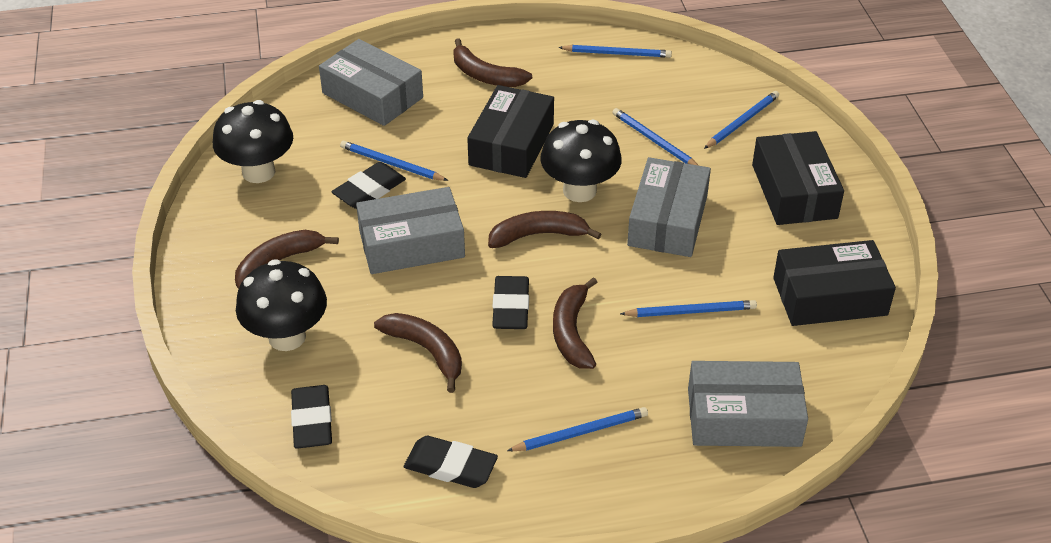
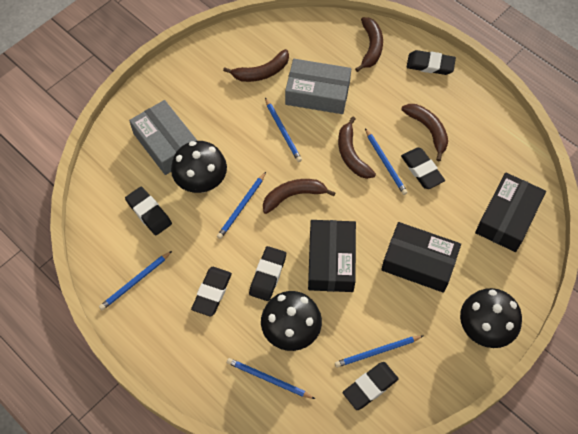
black eraser: [291,385,332,449] [331,162,406,209] [404,436,498,488] [492,276,529,329] = 4 -> [125,187,172,236] [191,267,232,317] [249,246,286,301] [343,362,399,410] [401,148,445,189] [407,50,456,75] = 6
grey box: [319,39,423,126] [356,187,465,274] [627,157,711,257] [688,361,808,447] = 4 -> [129,100,198,175] [285,59,351,114] = 2

